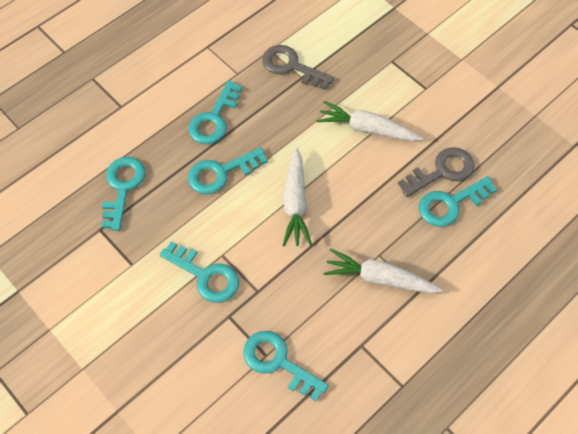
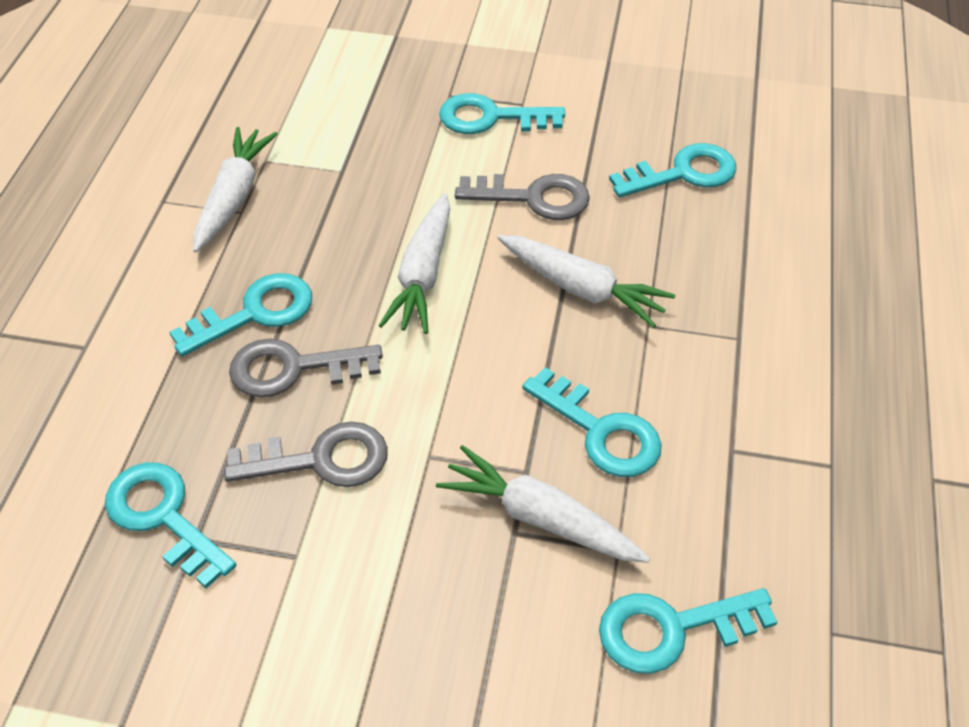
grey key: [262,45,334,90] [398,147,474,197] = 2 -> [224,422,388,487] [229,339,383,398] [455,174,590,220] = 3
white carrot: [283,147,312,246] [316,101,423,141] [324,248,443,293] = 3 -> [193,127,278,252] [379,193,450,334] [436,445,650,563] [498,235,675,328] = 4

